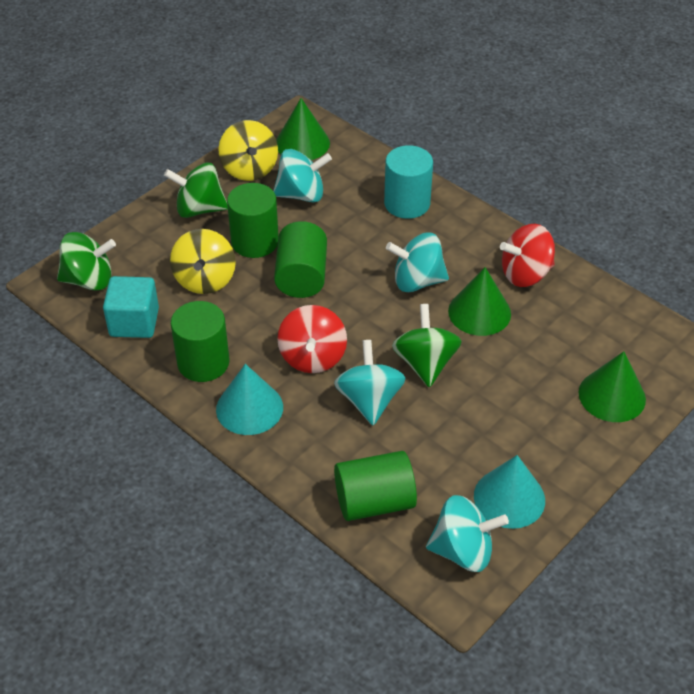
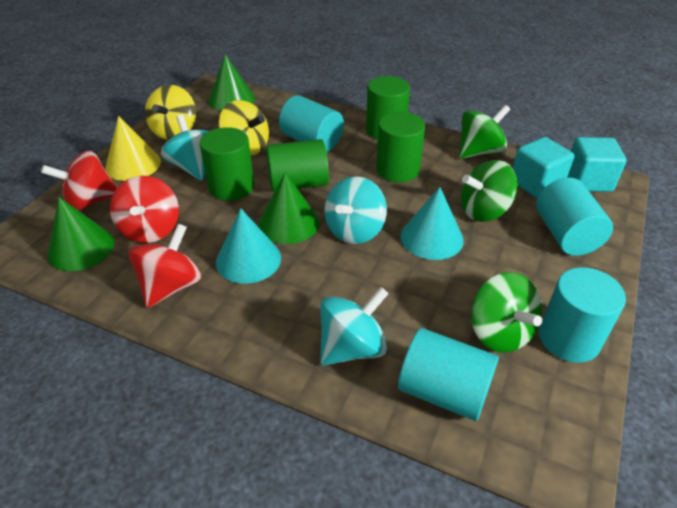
red spinning top: [277,305,347,373] [500,224,555,287] = 2 -> [41,151,117,211] [110,176,179,243] [129,224,201,308] = 3
turquoise cube: [103,276,159,338] = 1 -> [513,137,575,198] [568,137,627,192] = 2
turquoise cylinder: [384,145,433,219] = 1 -> [279,95,344,152] [398,328,499,421] [536,178,613,256] [539,267,626,363] = 4
turquoise spinning top: [273,149,332,202] [334,340,406,425] [386,233,449,292] [426,495,509,572] = 4 -> [161,115,209,181] [320,287,389,366] [325,177,387,244] = 3
yellow cone: none = 0 -> [105,116,161,181] = 1

